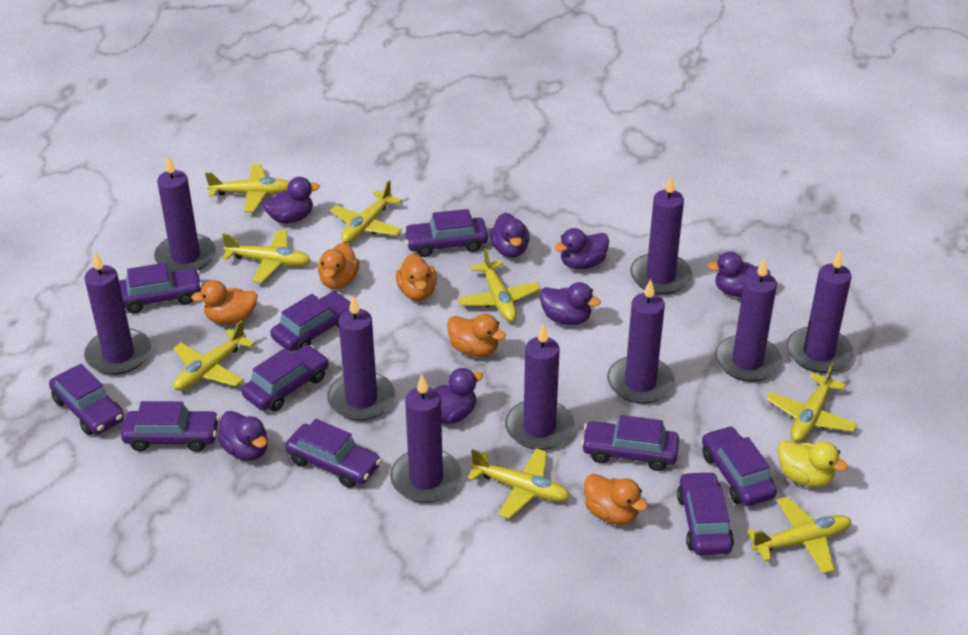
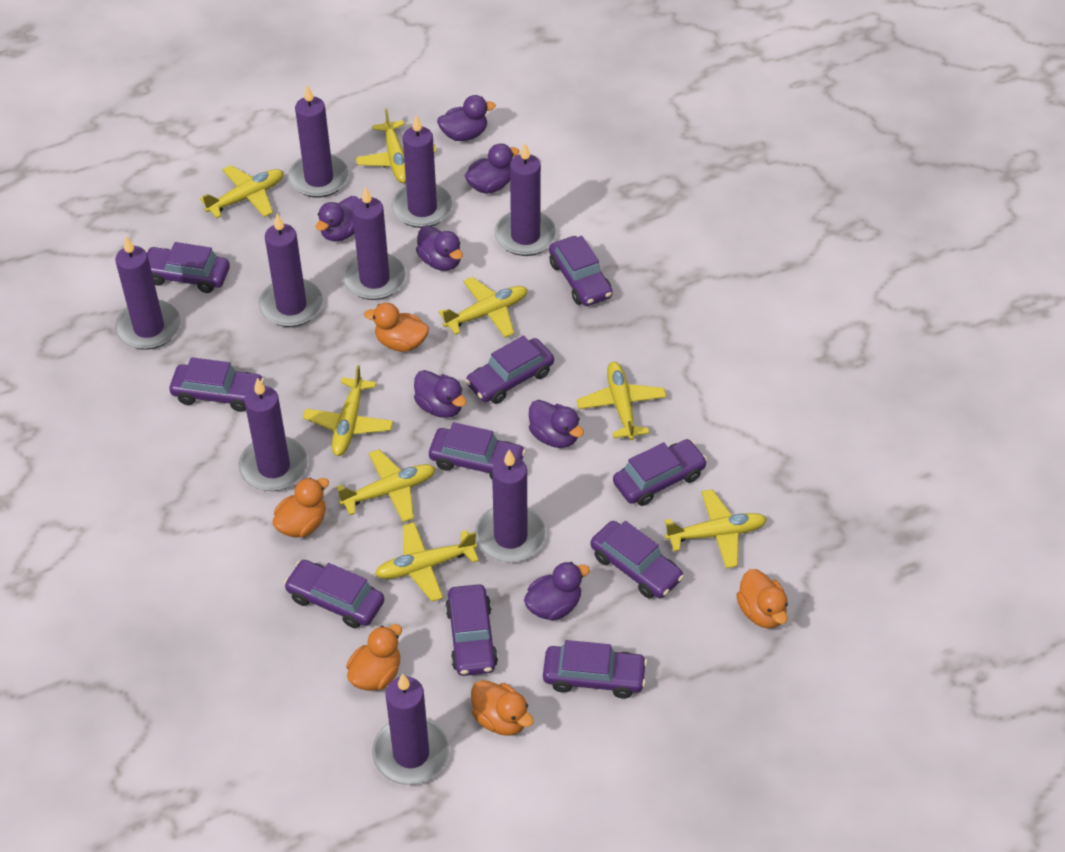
yellow duck: [778,440,848,487] = 1 -> none = 0

